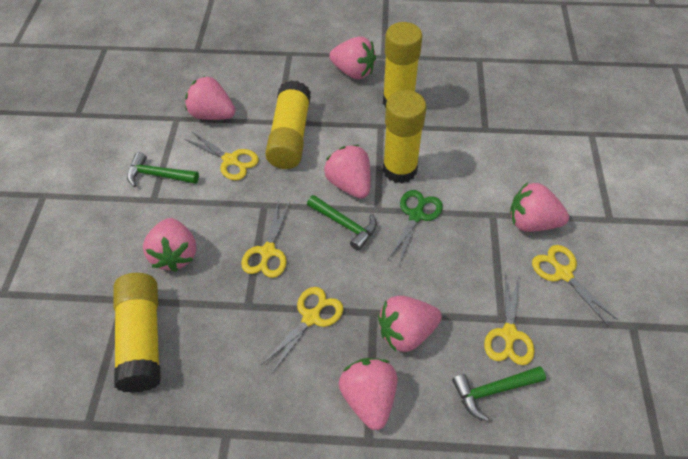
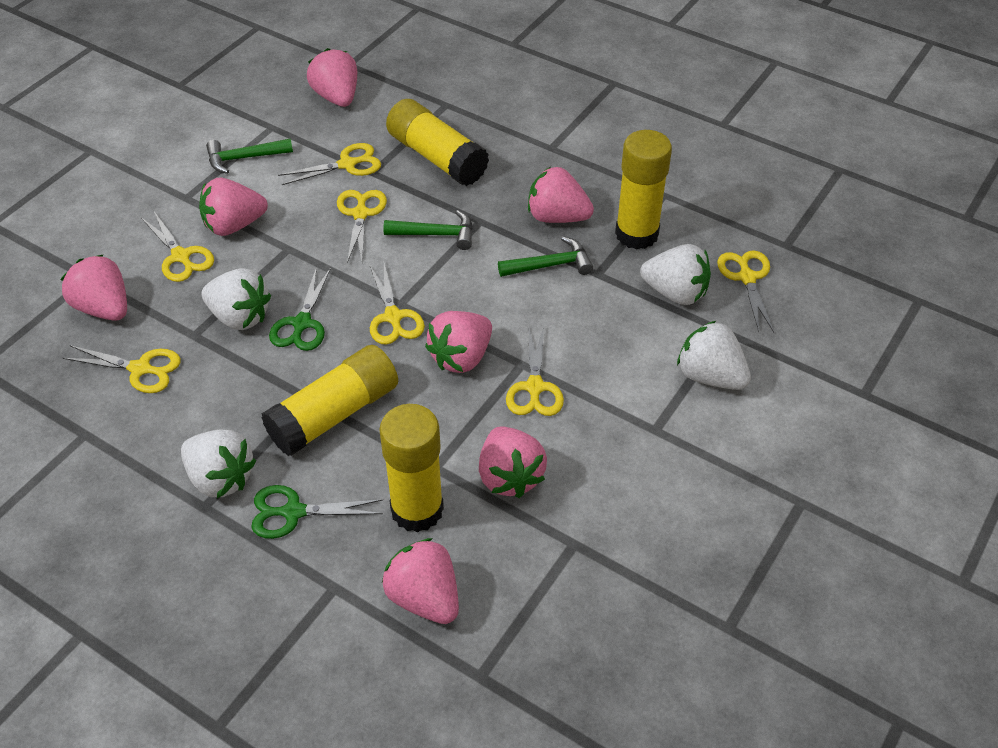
green scissors: [388,190,443,265] = 1 -> [251,485,383,539] [269,267,331,351] = 2
white strawberry: none = 0 -> [181,430,256,498] [201,268,271,330] [640,244,711,305] [677,321,751,390] = 4
yellow scissors: [184,131,259,180] [241,200,290,278] [261,287,343,373] [484,273,535,365] [532,245,618,326] = 5 -> [63,345,181,393] [141,212,214,282] [278,143,381,185] [337,190,387,263] [369,263,425,345] [506,326,564,416] [717,250,774,332] = 7

